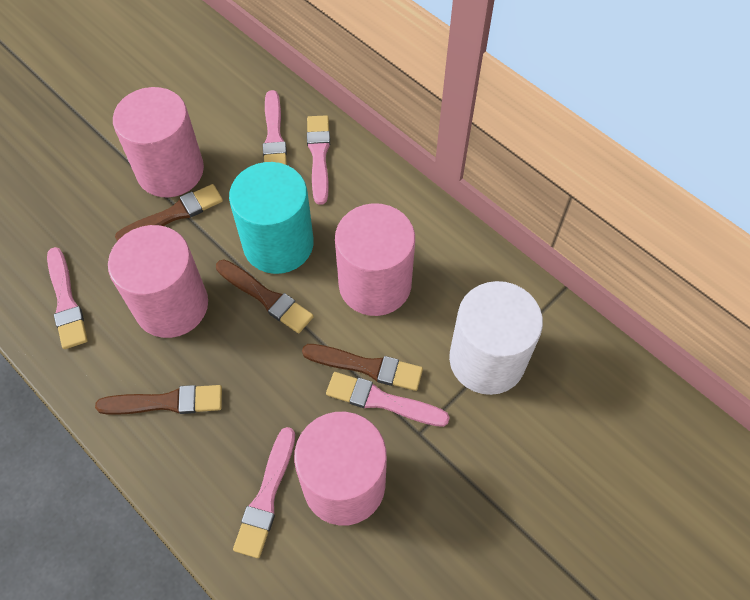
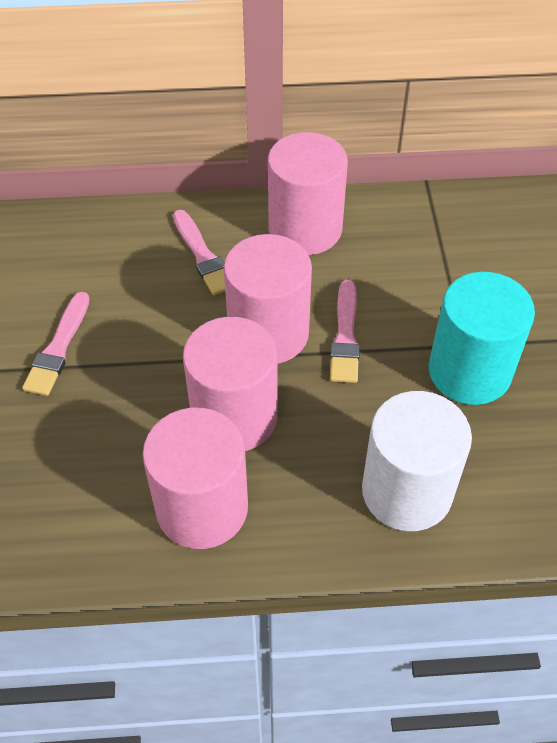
brown brush: [95,385,222,415] [115,184,223,241] [216,260,314,333] [302,344,423,391] = 4 -> none = 0
pink brush: [47,247,88,349] [233,427,295,558] [263,90,287,165] [307,115,330,205] [326,372,450,427] = 5 -> [22,291,90,396] [173,210,225,295] [330,280,360,383] = 3

